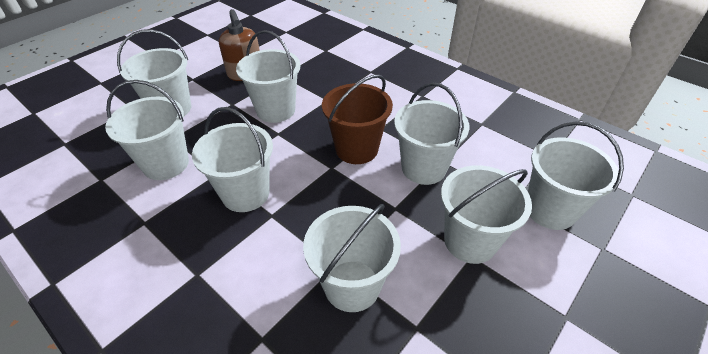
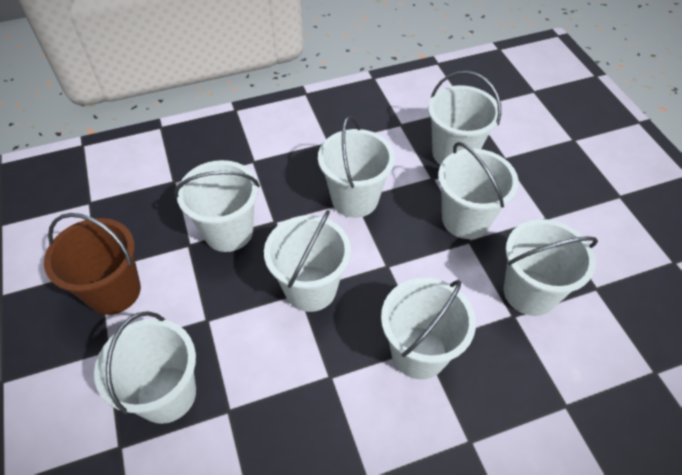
brown soap dispenser: [219,9,260,81] = 1 -> none = 0

